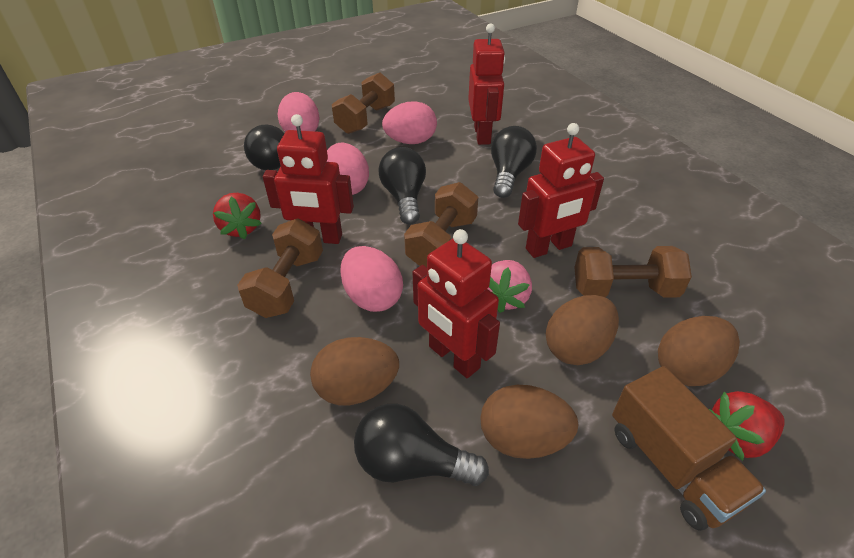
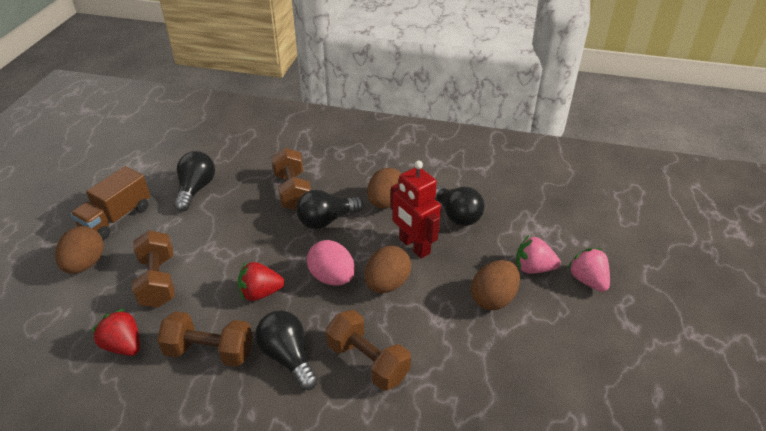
pink egg: [278,92,319,132] [327,143,369,195] [340,246,403,312] [382,101,437,144] = 4 -> [307,240,355,286] = 1
pink strawberry: [488,260,532,313] = 1 -> [516,235,561,274] [568,248,610,292] = 2
red robot: [263,114,354,244] [413,229,500,378] [468,23,505,145] [518,123,604,258] = 4 -> [391,161,441,259] = 1

